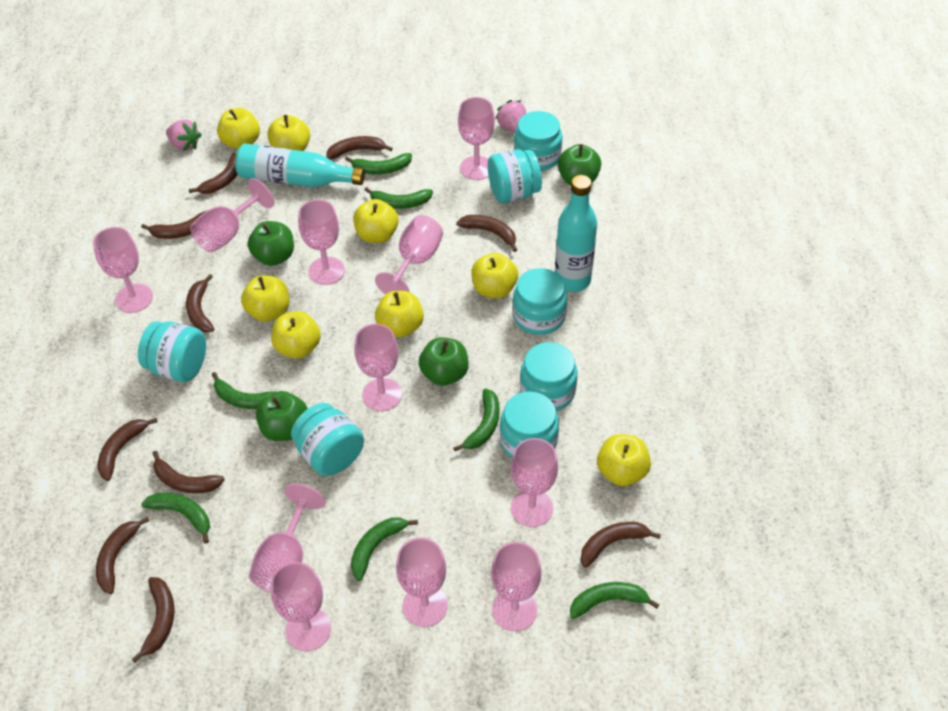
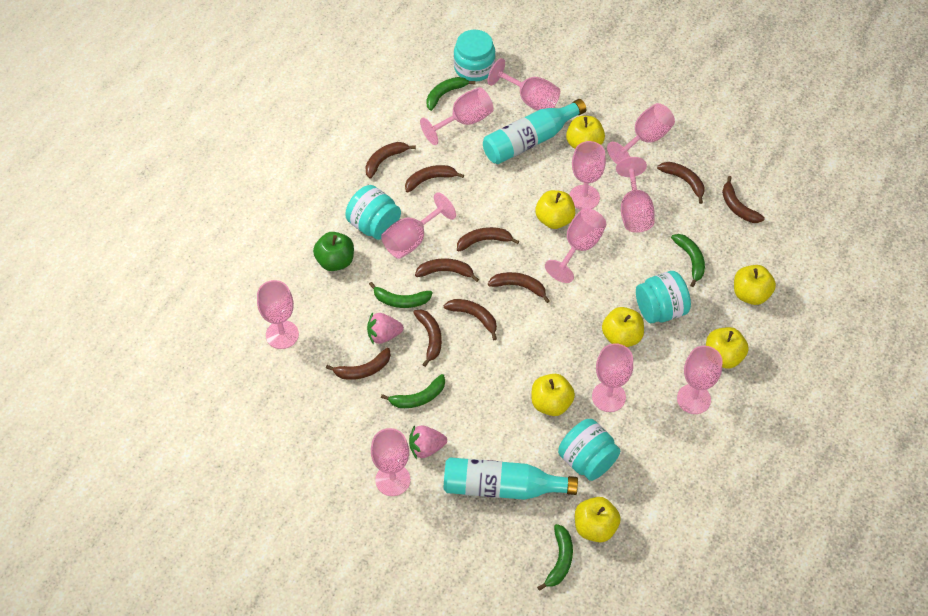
green apple: [248,221,294,266] [256,391,308,441] [419,337,469,386] [558,144,601,186] = 4 -> [313,232,354,271] = 1
green banana: [141,493,210,544] [212,372,275,409] [345,153,412,174] [351,517,418,581] [365,187,433,209] [453,389,499,451] [570,582,660,619] = 7 -> [369,282,433,308] [381,374,445,408] [426,77,476,111] [537,524,573,591] [671,234,705,287] = 5
turquoise jar: [138,321,206,382] [291,403,364,476] [488,149,542,203] [500,391,559,458] [513,268,567,335] [514,111,562,171] [520,342,578,411] = 7 -> [345,185,401,240] [454,30,496,81] [558,419,620,481] [636,271,691,323] = 4
yellow apple: [217,108,260,149] [241,276,289,322] [267,115,310,151] [271,311,321,359] [353,199,398,243] [375,291,424,337] [471,253,518,298] [597,434,651,486] = 8 -> [531,374,575,416] [535,190,575,229] [566,116,605,149] [575,497,621,542] [602,307,644,347] [706,327,749,369] [734,265,776,305] = 7

